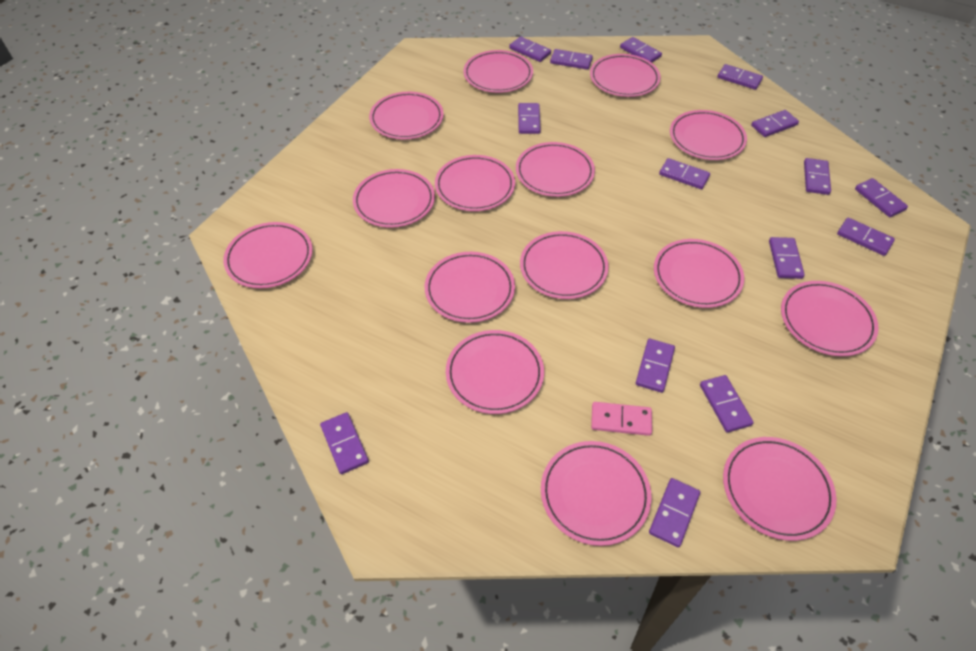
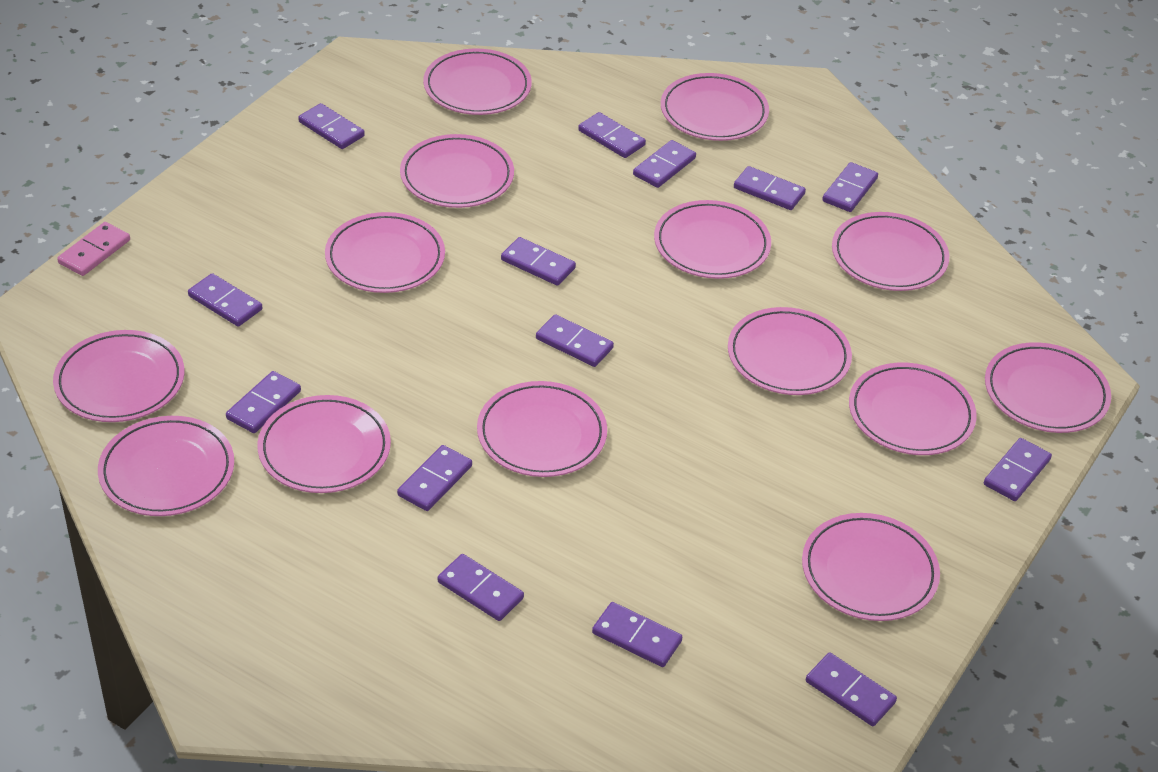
pink plate: [223,222,313,288] [353,169,435,228] [369,92,444,139] [425,252,515,323] [435,155,515,211] [446,330,544,414] [463,50,533,93] [516,142,595,197] [520,231,609,299] [541,441,652,546] [590,54,661,97] [654,239,744,308] [670,110,747,160] [723,437,836,541] [781,281,879,356] = 15 -> [53,330,185,422] [98,416,234,516] [257,395,391,493] [325,212,445,293] [400,134,514,208] [423,48,532,115] [477,381,607,477] [654,200,771,279] [661,73,769,141] [728,307,852,395] [802,513,940,621] [832,212,949,291] [849,363,977,455] [985,342,1111,433] = 14
purple domino: [320,412,369,474] [509,36,551,62] [518,103,541,134] [550,49,593,70] [620,37,662,62] [636,339,675,393] [649,478,700,547] [659,158,710,189] [700,375,754,433] [718,64,763,90] [751,110,799,137] [769,237,805,279] [804,158,831,195] [837,218,895,256] [855,178,908,217] = 15 -> [188,273,262,327] [226,371,301,433] [298,103,365,149] [397,445,472,511] [438,554,524,621] [501,237,576,286] [536,314,614,367] [578,112,646,158] [592,602,682,667] [633,140,696,188] [734,166,806,210] [806,653,897,726] [822,162,878,212] [984,438,1052,501] = 14

